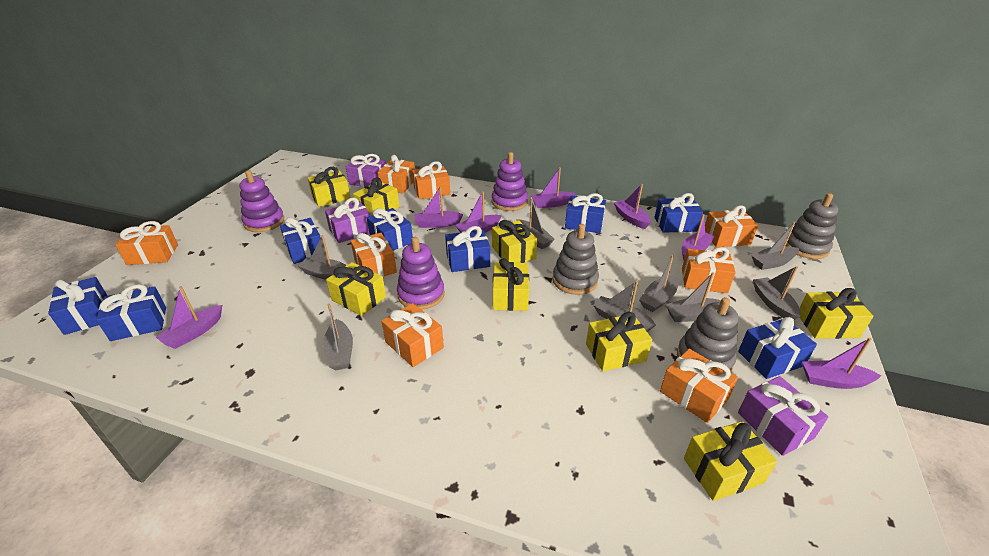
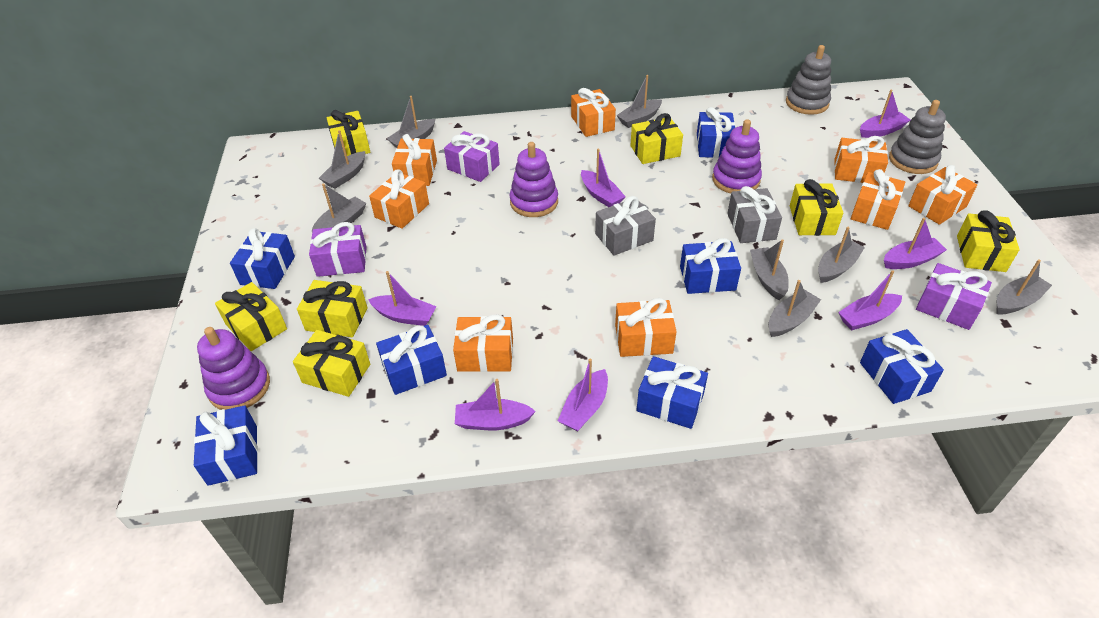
blue gift: [48,277,108,335] [96,284,166,341] [280,218,321,264] [367,208,413,251] [445,226,490,272] [565,193,606,233] [654,193,703,233] [738,317,817,379] = 8 -> [194,405,258,486] [230,228,295,289] [376,325,447,395] [636,356,708,429] [680,238,741,294] [697,107,735,158] [860,329,944,404] = 7
grey gift: none = 0 -> [595,196,656,256] [727,186,782,243] = 2
grey stacking toy: [552,224,599,295] [677,297,738,372] [786,193,838,259] = 3 -> [786,45,831,115] [889,100,946,174] = 2
yellow gift: [308,167,351,207] [326,262,386,316] [353,177,400,216] [492,220,537,263] [493,258,529,311] [586,312,652,371] [684,421,777,501] [799,288,873,339] = 8 -> [215,282,287,351] [293,330,370,397] [297,280,368,337] [327,110,370,156] [630,113,683,164] [790,179,843,236] [957,210,1020,272] = 7

